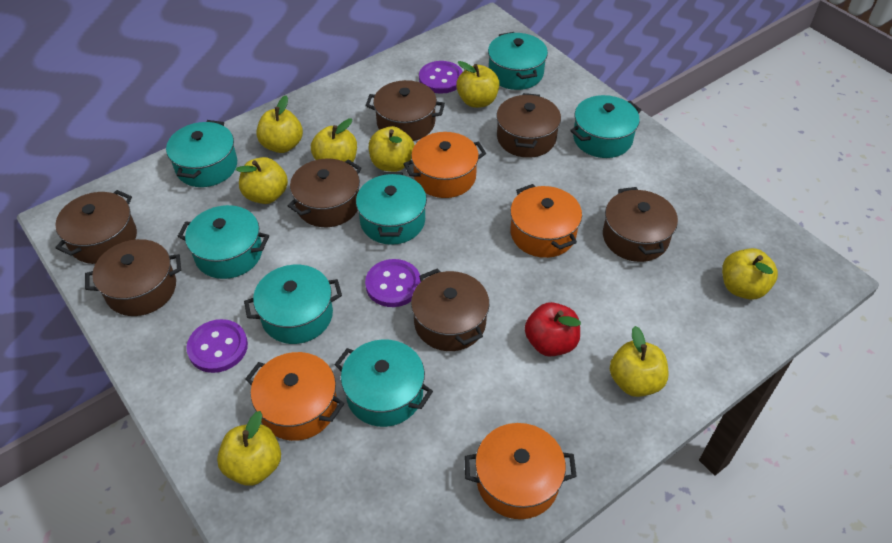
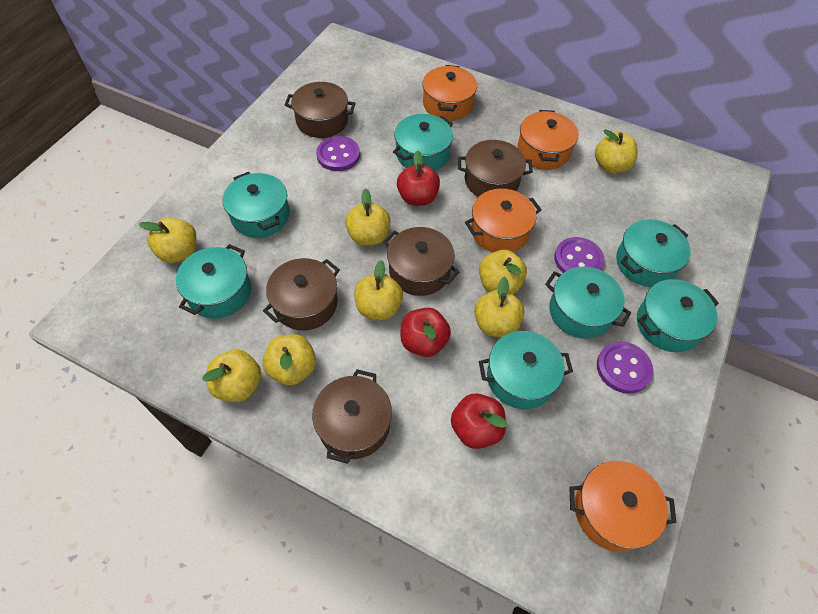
brown pot: [55,190,137,264] [85,239,181,316] [288,159,362,227] [365,80,445,141] [411,268,489,351] [496,93,561,158] [603,187,678,262] = 7 -> [263,258,340,330] [285,82,356,138] [312,369,392,464] [383,227,459,296] [458,140,533,197] = 5
red apple: [525,302,581,356] = 1 -> [397,150,440,206] [400,308,451,357] [451,393,507,449] = 3

